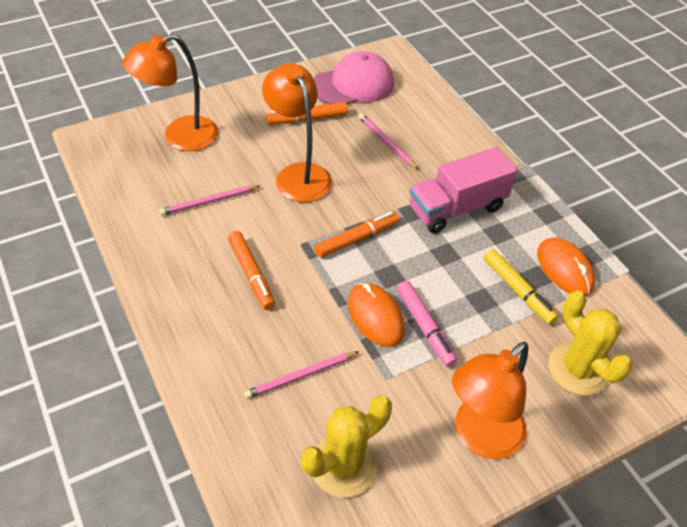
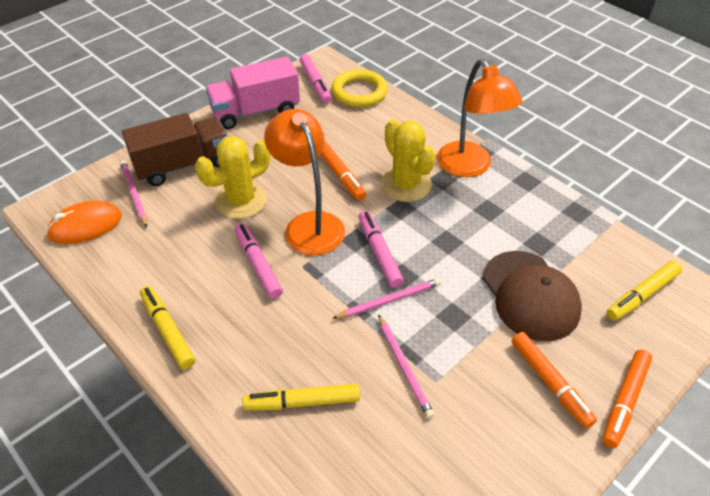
brown cap: none = 0 -> [483,251,582,341] = 1
brown truck: none = 0 -> [122,113,228,186] = 1
orange lamp: [122,34,218,151] [262,64,332,202] [452,342,528,459] = 3 -> [264,109,345,255] [437,59,523,177] = 2
orange mouse: [348,283,405,347] [537,237,595,296] = 2 -> [46,201,122,244] = 1
pink cap: [313,51,394,104] = 1 -> none = 0
pink marker: [397,281,457,367] = 1 -> [235,223,283,299] [300,54,332,104] [359,211,404,288] = 3
yellow marker: [484,249,558,325] = 1 -> [140,286,195,369] [242,383,360,410] [606,260,682,321] = 3
yellow ring: none = 0 -> [332,69,388,107] = 1

